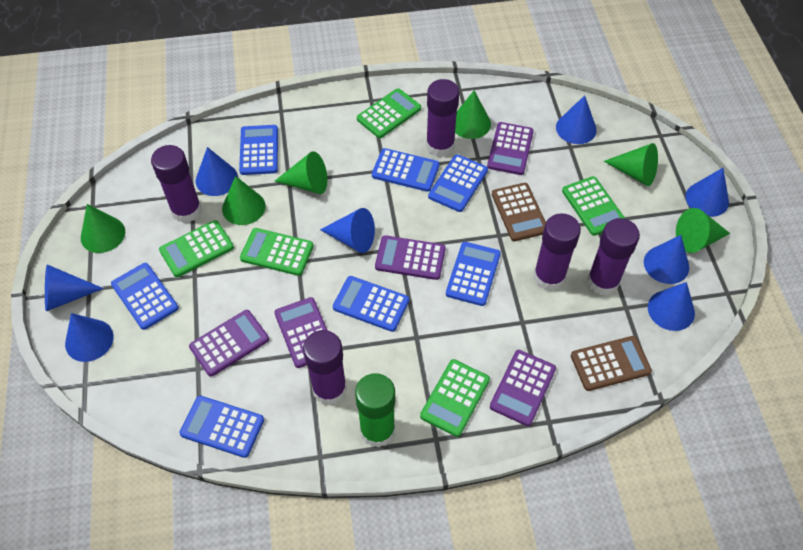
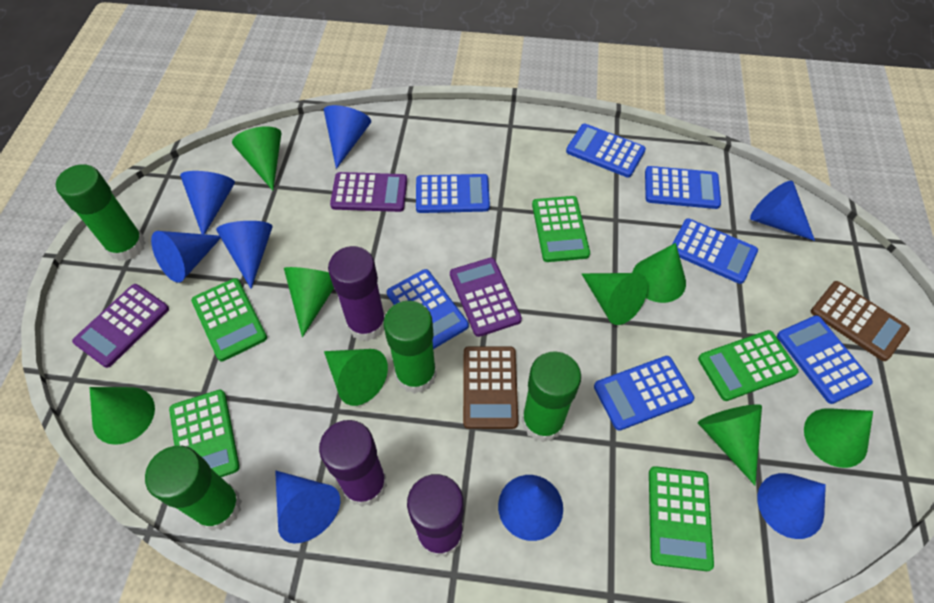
green cone: [81,204,125,253] [222,176,265,225] [274,151,327,194] [455,90,491,139] [604,143,658,186] [676,208,730,253] = 6 -> [89,387,155,445] [232,126,282,191] [284,267,334,337] [324,349,388,406] [582,273,648,325] [632,243,686,303] [698,404,762,485] [804,408,873,468] = 8
green glue stick: [355,373,395,447] = 1 -> [56,164,146,261] [145,446,242,531] [384,301,437,394] [522,351,581,442] = 4
purple calculator: [189,310,269,377] [274,297,328,368] [375,235,446,280] [487,122,534,175] [490,350,556,426] = 5 -> [72,284,169,368] [330,172,407,212] [450,258,522,337] = 3
purple glue stick: [151,145,202,223] [303,330,347,405] [426,79,459,157] [533,213,581,291] [587,218,640,295] = 5 -> [319,420,387,507] [328,246,385,341] [407,474,464,557] = 3

